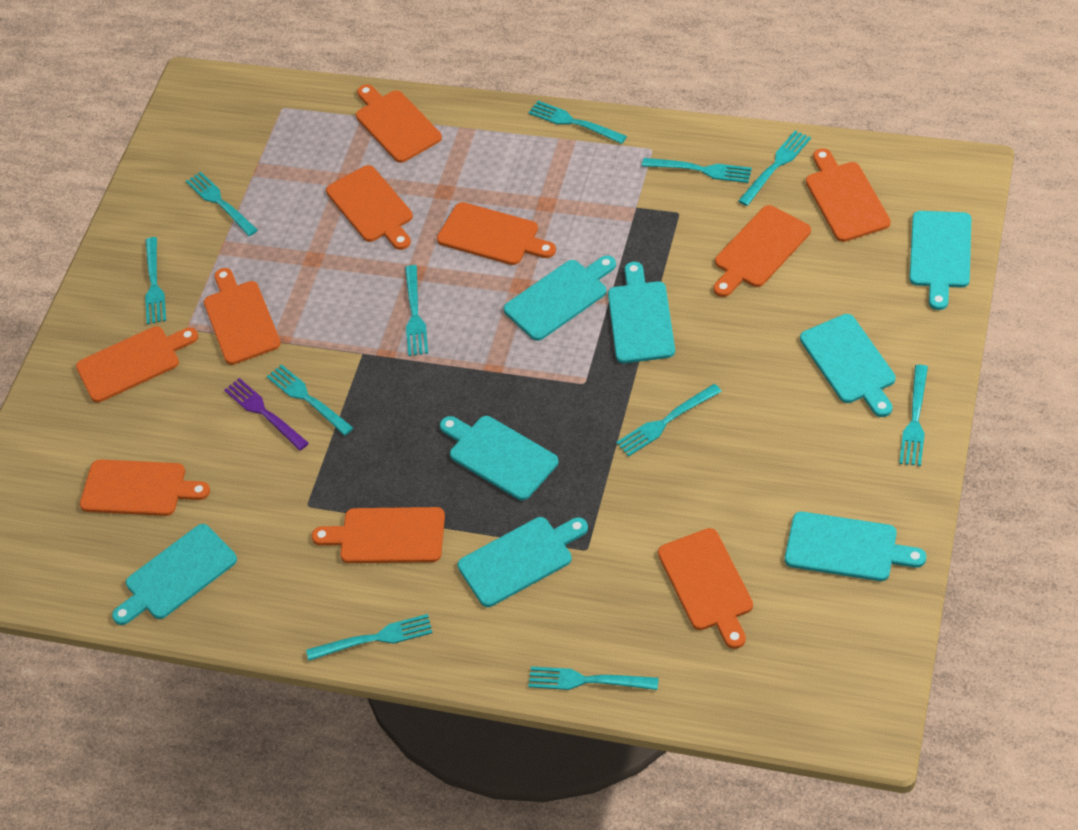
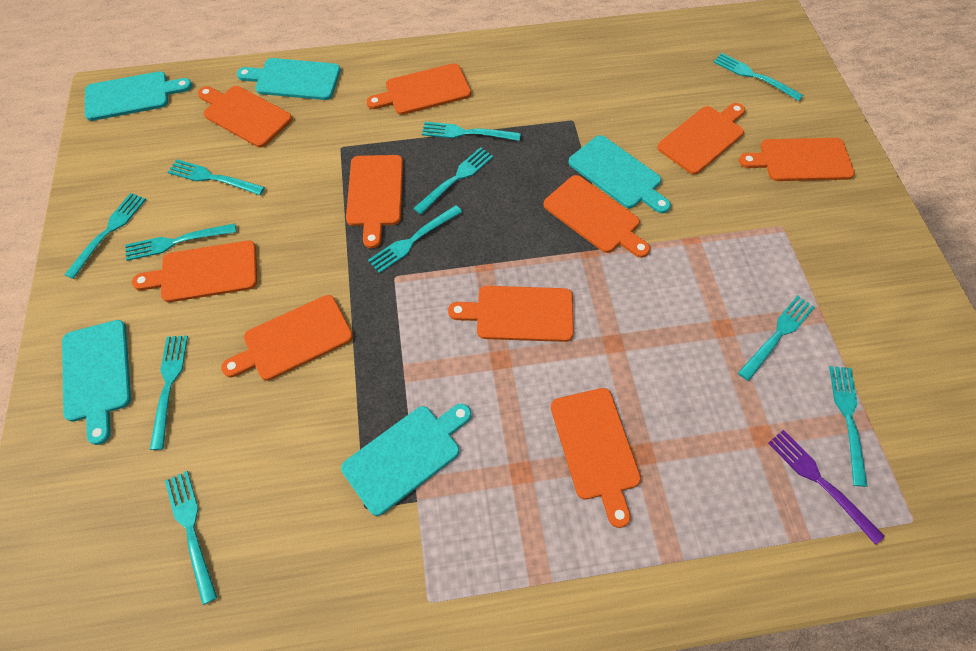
turquoise cutting board: [112,524,237,625] [440,416,559,500] [457,517,588,607] [503,255,616,341] [608,262,675,363] [785,512,926,581] [800,314,896,417] [909,211,972,310] = 8 -> [62,320,131,445] [85,71,192,121] [237,58,341,100] [341,404,471,516] [568,135,671,213] = 5

